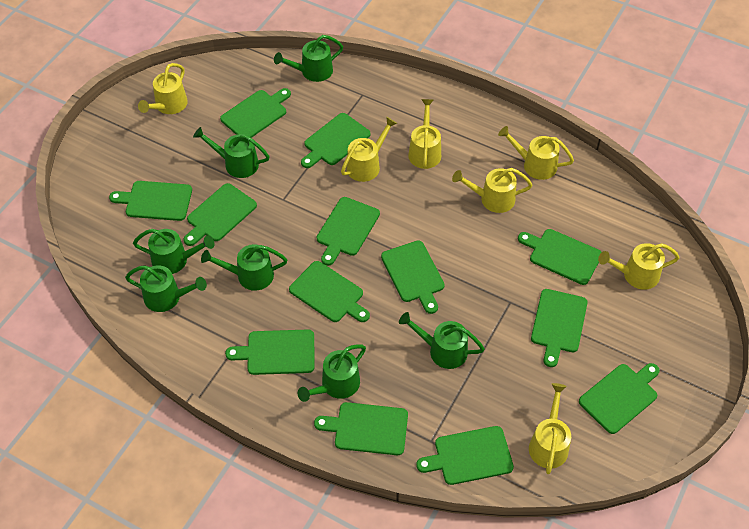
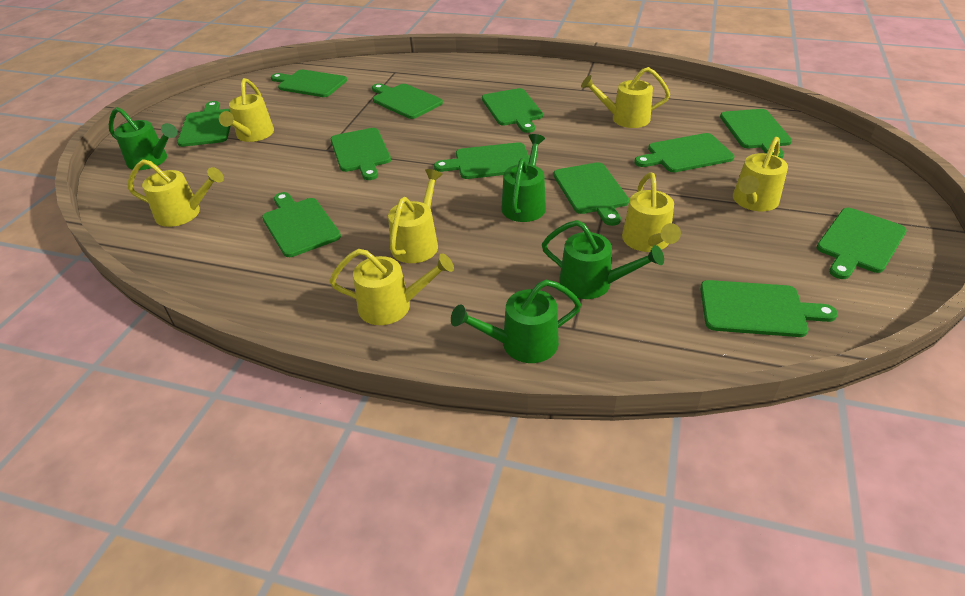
green cutting board: [109,181,192,221] [184,183,257,246] [220,88,291,138] [225,329,315,375] [289,261,370,322] [301,113,371,168] [314,402,408,455] [317,197,380,265] [381,240,445,314] [416,426,514,485] [518,229,602,285] [531,289,587,367] [579,363,660,434] = 13 -> [177,101,231,147] [262,192,341,257] [271,70,347,97] [331,128,391,180] [372,83,443,119] [434,142,530,179] [482,88,543,133] [553,162,629,226] [634,133,734,172] [700,280,838,337] [720,109,792,158] [817,208,907,279] = 12
green watering can: [125,265,207,312] [133,229,214,274] [193,127,270,178] [201,244,287,291] [274,35,343,82] [298,344,366,402] [399,312,485,369] = 7 -> [109,107,178,170] [451,280,581,363] [501,134,546,222] [542,220,664,299] = 4

